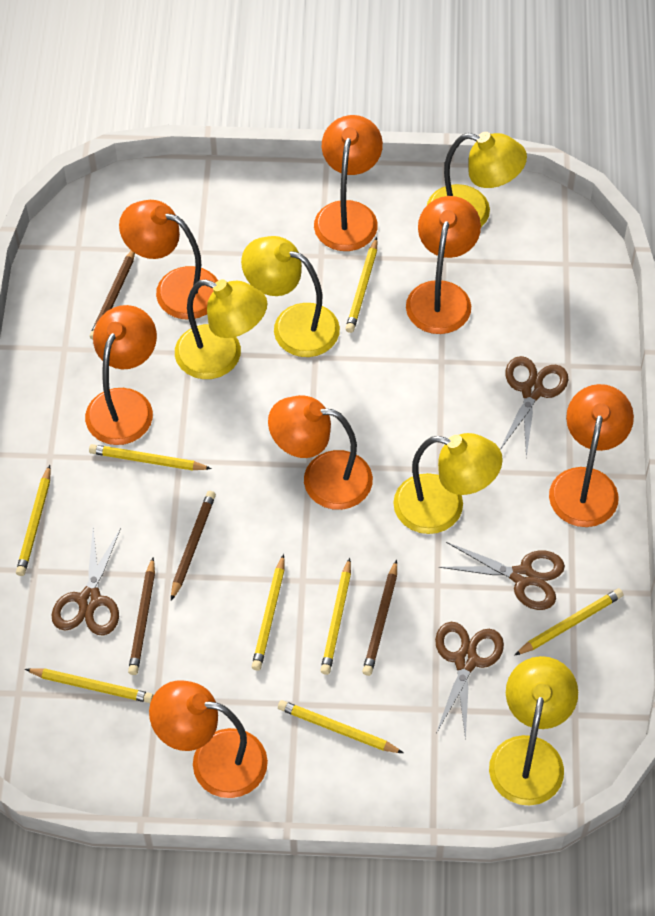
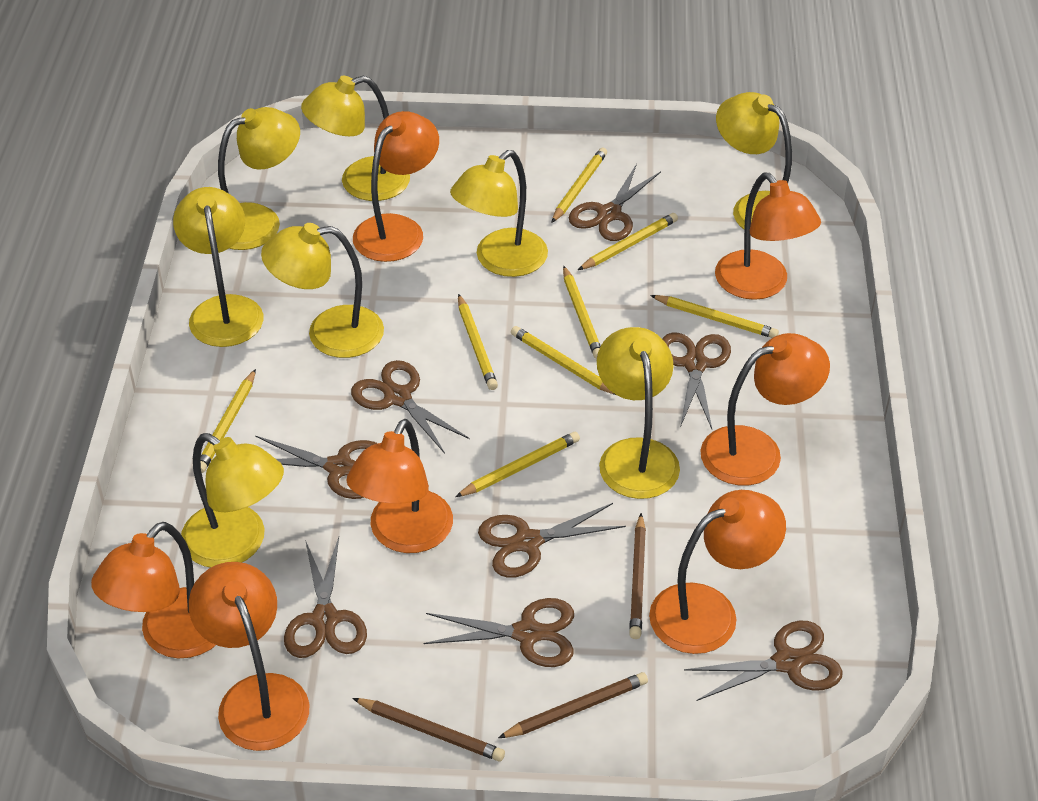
brown pencil: [90,250,135,340] [128,557,155,675] [171,491,216,601] [362,560,397,676] = 4 -> [352,698,505,762] [498,672,648,738] [629,513,646,639] = 3
brown scissors: [52,527,121,636] [435,622,504,740] [439,542,565,610] [500,356,568,458] = 4 -> [255,436,378,499] [284,537,367,658] [351,360,469,454] [424,598,574,667] [478,503,626,578] [569,164,661,241] [662,333,731,429] [684,621,843,701] = 8
yellow lamp: [175,279,267,379] [241,236,340,357] [393,433,503,534] [427,132,527,227] [489,656,578,806] = 5 -> [173,187,263,347] [181,433,284,568] [218,107,300,250] [261,223,384,358] [301,76,410,201] [450,150,548,277] [597,327,680,499] [716,92,792,229] = 8

